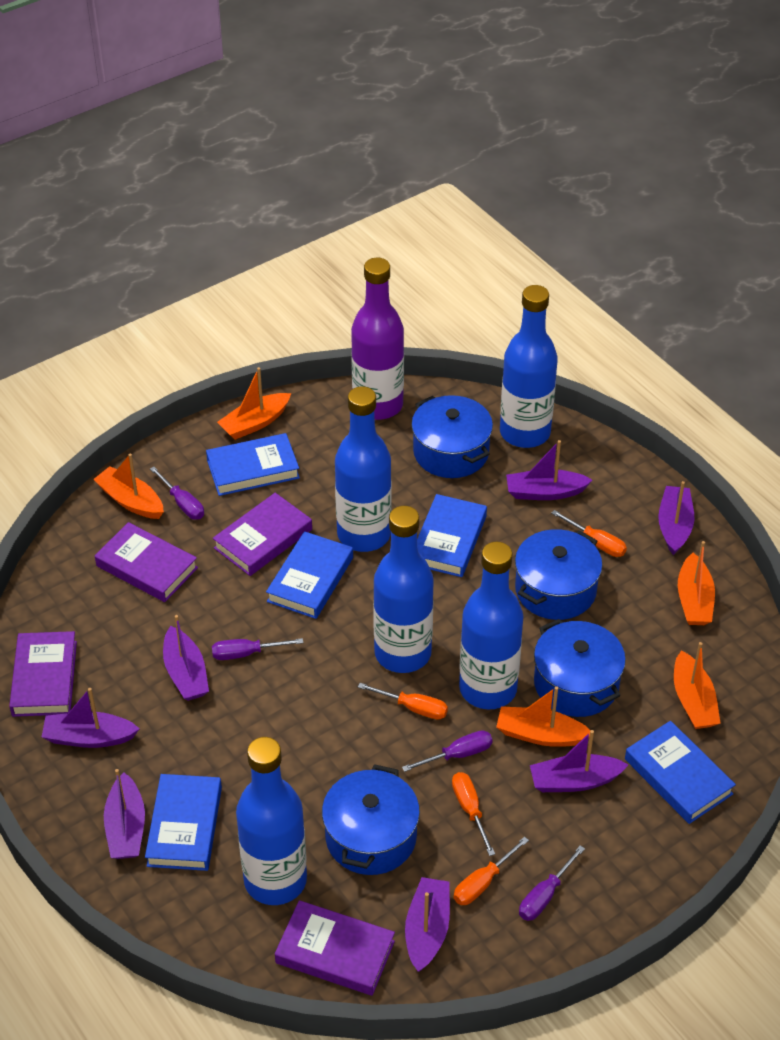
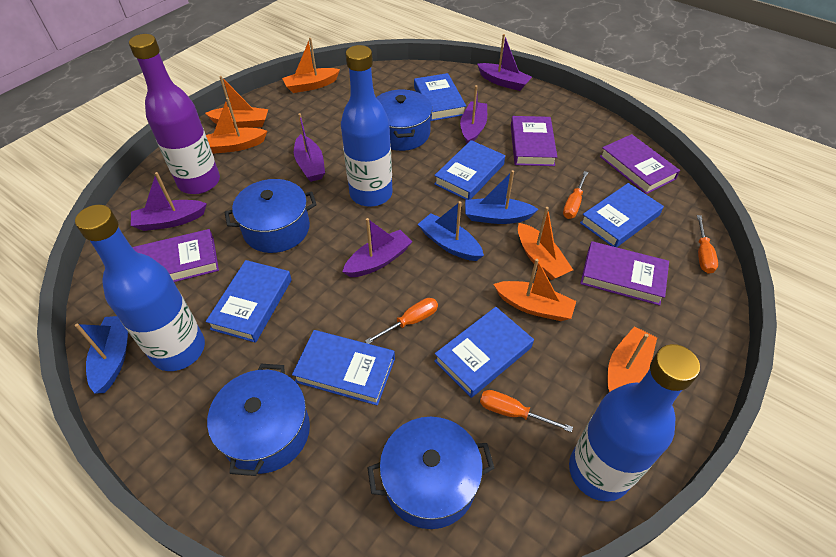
blue boat: none = 0 -> [75,316,128,394] [418,201,484,261] [465,170,539,224] = 3
blue book: [145,774,222,871] [206,433,300,496] [266,531,353,619] [417,494,487,577] [625,721,736,824] = 5 -> [206,260,292,343] [292,330,395,406] [414,73,466,121] [434,140,505,200] [434,307,534,398] [580,183,664,247] = 6
blue bottle: [236,737,307,905] [335,386,392,552] [373,506,434,673] [459,542,524,710] [500,285,558,448] = 5 -> [75,205,205,371] [341,45,393,207] [569,344,700,502] = 3
orange boat: [93,453,164,519] [217,367,291,440] [496,686,591,747] [674,642,721,729] [678,541,715,625] = 5 -> [205,76,268,128] [206,98,267,154] [282,38,340,93] [493,259,576,321] [518,207,573,280] [608,326,657,392] = 6
purple boat: [42,688,139,748] [104,769,145,859] [163,615,209,701] [405,877,450,972] [506,440,592,500] [530,730,629,792] [658,481,694,555] = 7 -> [131,172,207,231] [294,113,325,182] [342,218,412,277] [460,85,487,144] [477,34,532,91] = 5
purple screwdriver: [150,467,204,519] [212,638,304,660] [402,730,493,772] [519,845,585,921] = 4 -> none = 0

